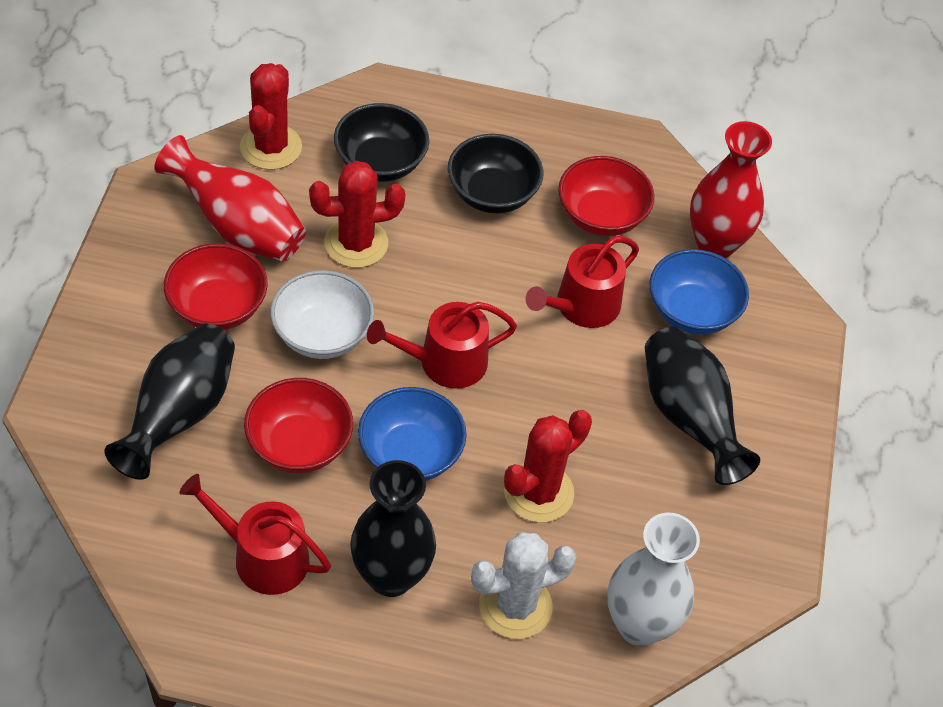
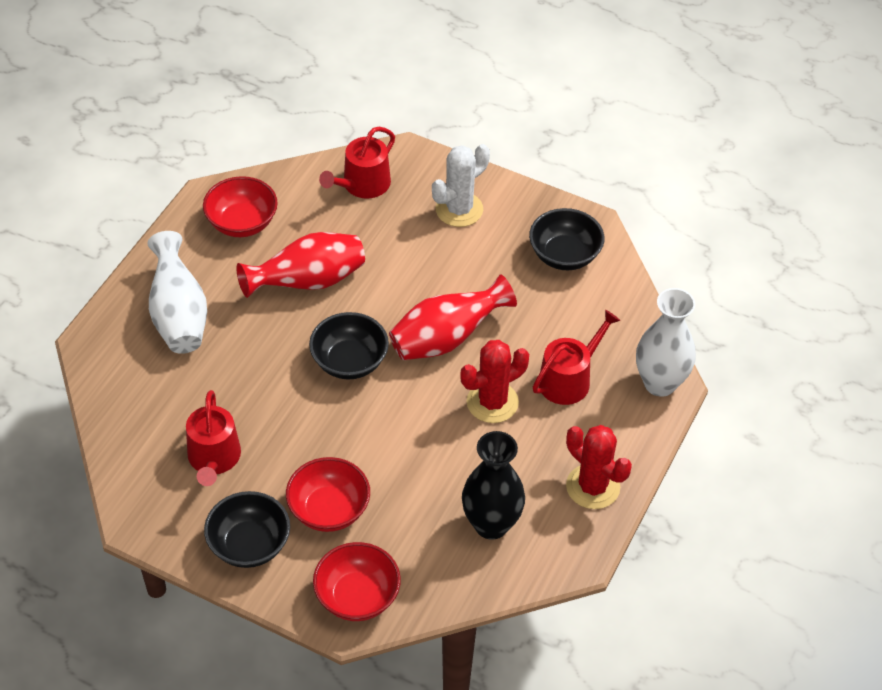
black bowl: [334,103,429,182] [448,134,543,214] = 2 -> [204,491,290,568] [309,312,389,380] [529,208,605,270] = 3
black vase: [104,324,235,480] [350,460,436,597] [645,327,760,485] = 3 -> [462,431,525,540] = 1
blue bowl: [358,387,467,481] [649,249,749,335] = 2 -> none = 0
red cactus: [240,63,302,170] [309,161,405,268] [504,410,592,522] = 3 -> [460,340,529,423] [566,425,632,509] = 2
white bowl: [270,270,374,359] = 1 -> none = 0
white vase: [607,513,700,646] = 1 -> [147,231,207,354] [636,288,696,397] = 2

